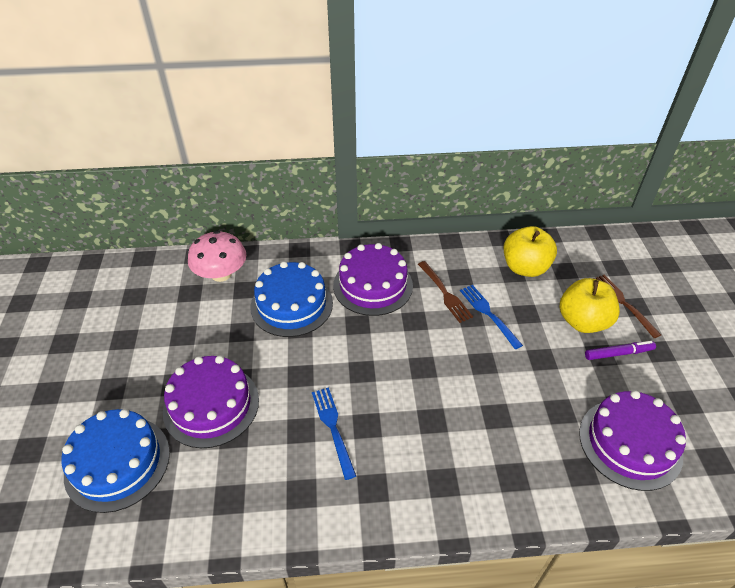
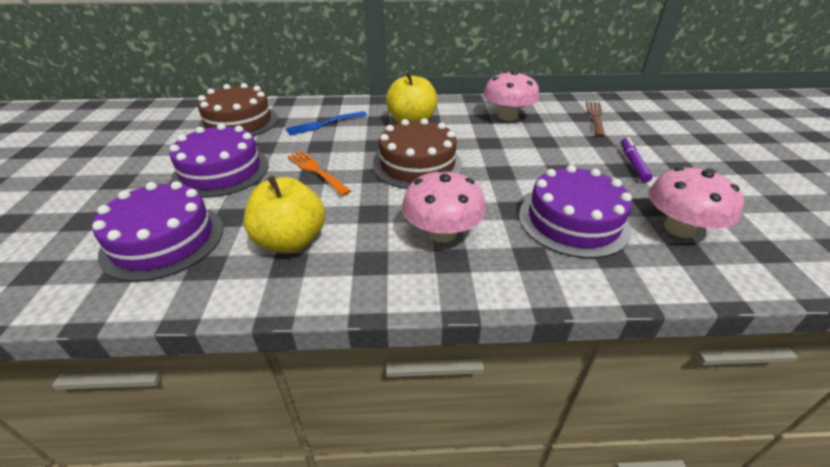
blue cake: [62,409,170,513] [250,261,333,337] = 2 -> none = 0
blue fork: [312,387,356,480] [460,285,523,349] = 2 -> [285,111,367,136] = 1
brown cake: none = 0 -> [197,83,278,137] [373,118,463,189] = 2
brown fork: [418,261,473,323] [593,274,661,338] = 2 -> [586,101,605,137] = 1
orange fork: none = 0 -> [287,151,351,196] = 1
pink mushroom: [188,231,246,282] = 1 -> [402,169,486,243] [483,70,539,121] [648,167,744,238] = 3

